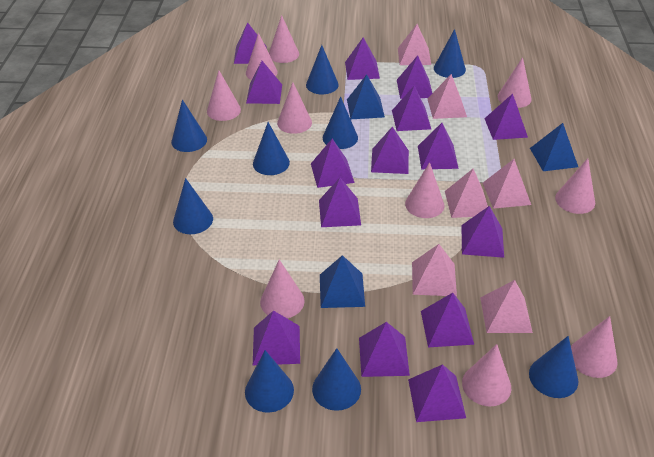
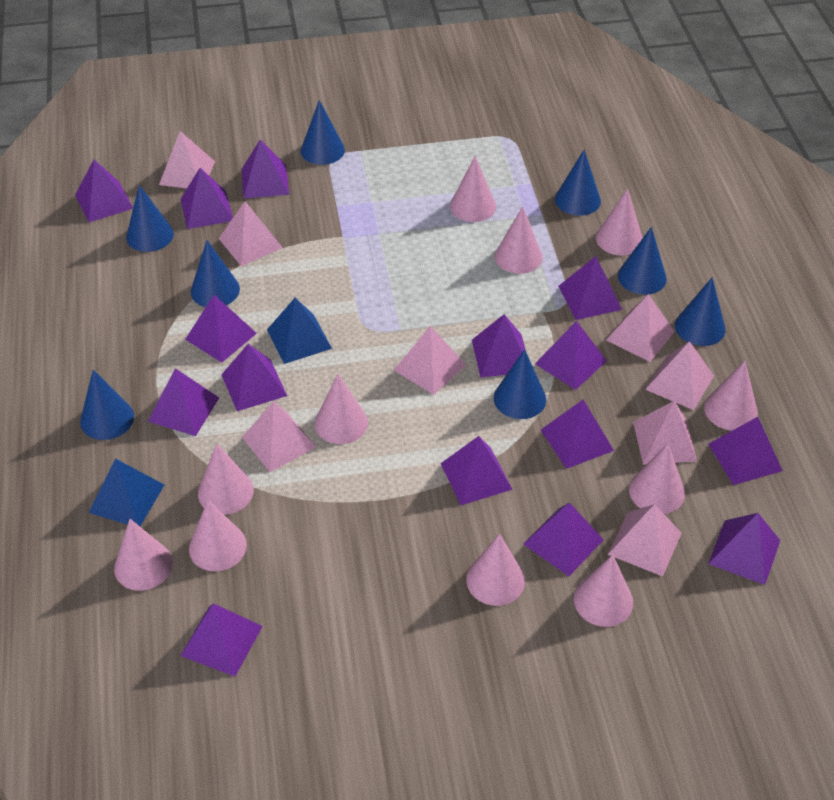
blue cone: [171,99,207,152] [173,178,213,234] [245,350,294,413] [253,122,290,175] [306,45,339,94] [312,348,361,411] [323,97,358,149] [434,29,466,78] [529,336,578,398] = 9 -> [80,370,134,440] [126,185,174,252] [191,240,240,307] [301,100,345,165] [494,349,546,419] [555,150,601,216] [618,227,667,295] [675,277,725,346] = 8
blue pyramid: [320,255,365,308] [347,75,385,119] [530,123,578,171] = 3 -> [89,459,164,526] [267,298,332,364] = 2
pink cone: [207,70,241,121] [246,33,278,80] [260,259,305,318] [269,15,299,63] [277,82,312,134] [405,162,444,218] [462,344,511,406] [498,57,532,108] [555,158,595,214] [571,316,618,378] = 10 -> [114,519,173,591] [189,500,247,571] [198,443,254,515] [315,374,368,444] [450,156,496,222] [466,534,525,606] [495,206,543,274] [574,555,633,627] [596,188,643,256] [629,443,685,514] [704,361,758,431] = 11
pink pyramid: [398,24,431,65] [412,244,457,297] [428,74,467,119] [445,169,488,218] [480,280,533,333] [483,159,531,209] = 6 -> [159,131,215,188] [219,201,283,266] [242,401,316,472] [394,326,466,395] [606,294,675,362] [608,504,682,576] [633,401,697,465] [645,341,714,410] = 8

